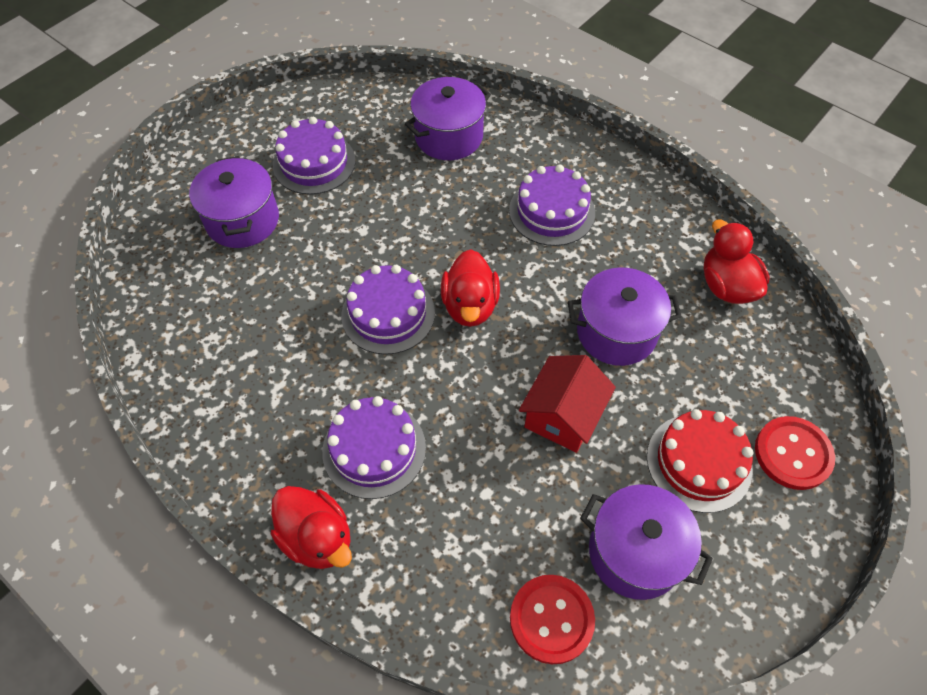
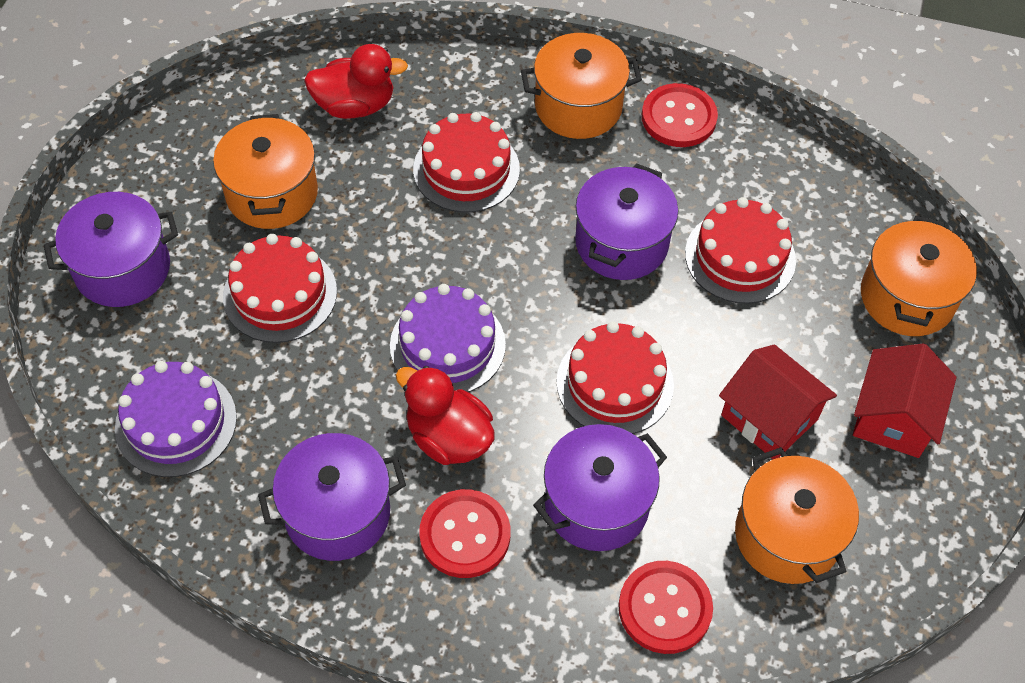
orange pot: none = 0 -> [213,114,318,229] [521,33,642,139] [735,447,859,584] [861,216,977,336] = 4
purple cake: [273,117,356,195] [322,396,426,499] [341,265,435,355] [509,164,595,246] = 4 -> [115,361,237,477] [390,284,506,392] = 2
red button: [510,575,595,664] [755,416,835,490] = 2 -> [419,489,510,578] [618,561,713,654] [642,83,718,147] = 3
red cake: [647,409,754,513] = 1 -> [223,234,337,343] [413,112,520,213] [557,321,674,434] [685,197,796,304] = 4
red duck: [271,486,352,569] [441,249,500,327] [704,220,770,304] = 3 -> [304,44,408,119] [396,366,494,465] = 2
red house: [519,355,616,453] = 1 -> [719,344,837,459] [853,343,957,458] = 2

